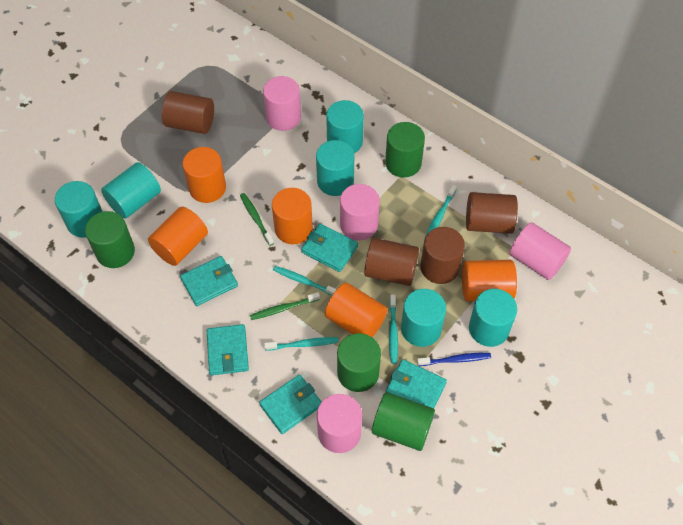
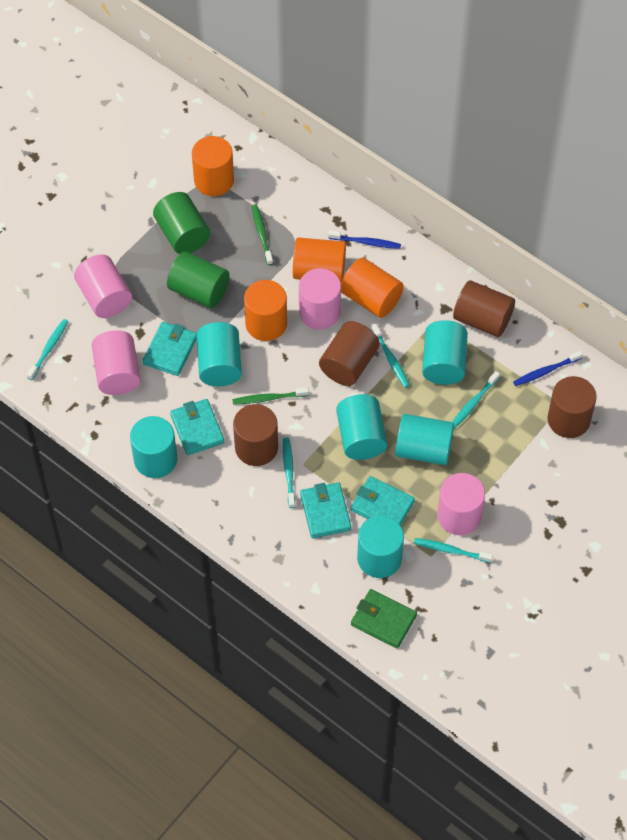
blue toothbrush: [417,353,491,366] = 1 -> [328,230,401,249] [513,351,583,386] = 2
green cylinder: [85,211,135,268] [337,333,381,392] [372,392,435,451] [385,122,425,178] = 4 -> [153,192,210,254] [167,251,230,308] = 2
green wallet: none = 0 -> [351,589,417,648] = 1
orange cylinder: [148,207,208,266] [183,147,226,203] [272,188,313,244] [325,283,387,337] [462,260,517,301] = 5 -> [192,136,234,196] [244,280,287,341] [293,237,346,282] [341,258,404,318] = 4
turquoise toothbrush: [264,337,339,351] [273,266,337,296] [389,294,398,364] [425,185,457,237] = 4 -> [27,319,68,380] [283,438,295,508] [371,324,410,388] [414,538,493,563] [452,371,500,429] = 5
turquoise wallet: [180,256,238,306] [206,324,249,375] [259,374,322,434] [301,224,358,272] [386,359,447,408] = 5 -> [143,322,197,376] [170,399,224,455] [300,482,351,538] [351,476,415,526] = 4

